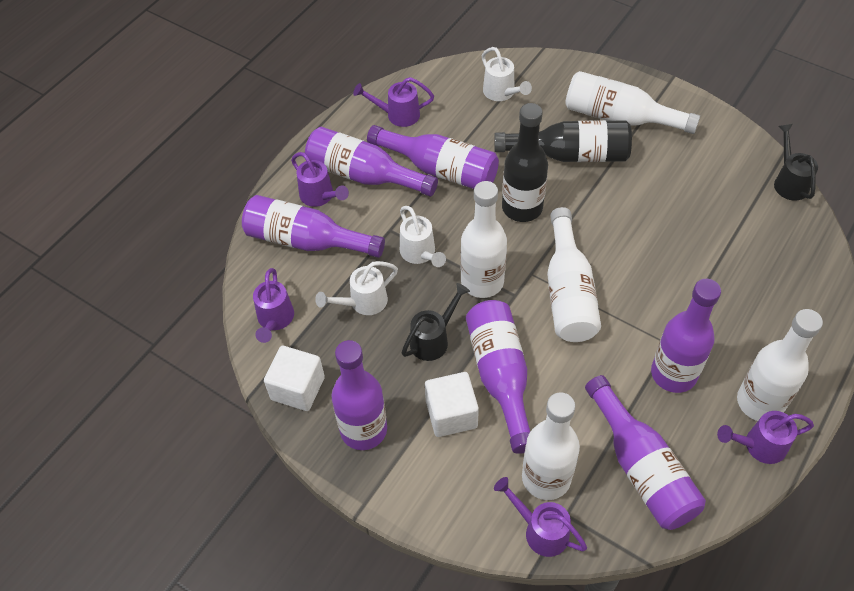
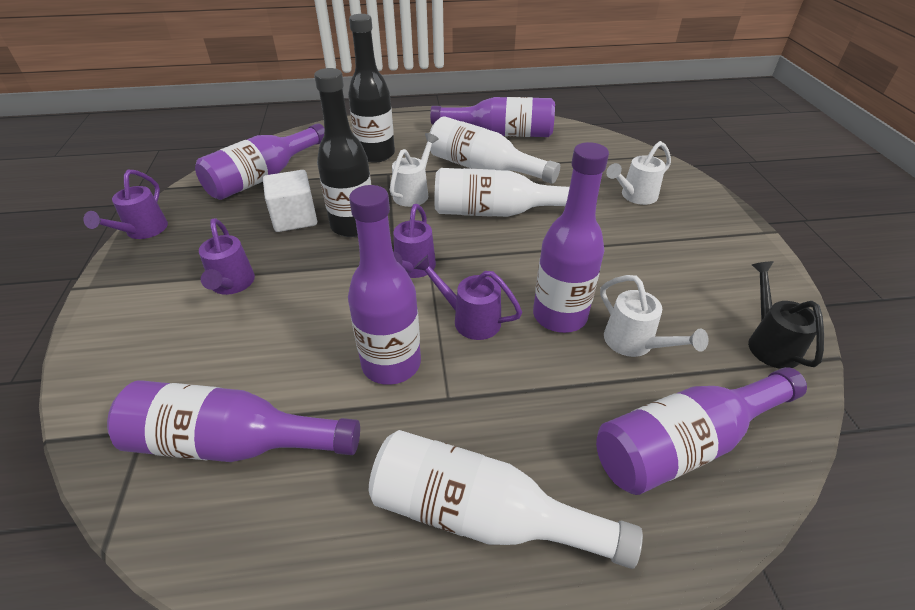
black watering can: [402,283,470,361] [774,124,818,201] = 2 -> [748,261,824,369] = 1
purple bottle: [242,195,385,258] [305,127,438,197] [332,340,387,450] [367,125,499,189] [466,300,530,454] [585,375,706,530] [651,279,721,393] = 7 -> [107,380,360,462] [195,123,325,200] [348,185,421,385] [430,97,555,137] [533,142,609,333] [596,367,807,495] = 6
purple watering can: [253,268,294,343] [291,152,349,207] [353,77,434,127] [494,477,587,557] [717,411,814,464] = 5 -> [83,170,168,239] [199,218,255,295] [393,204,436,278] [414,255,522,340] = 4
white bottle: [461,181,507,298] [522,392,580,500] [547,207,601,342] [565,71,700,134] [737,309,823,421] = 5 -> [369,430,643,569] [430,116,560,184] [434,168,570,217] = 3
white cube: [264,346,325,411] [425,372,479,437] = 2 -> [263,170,317,232] = 1

